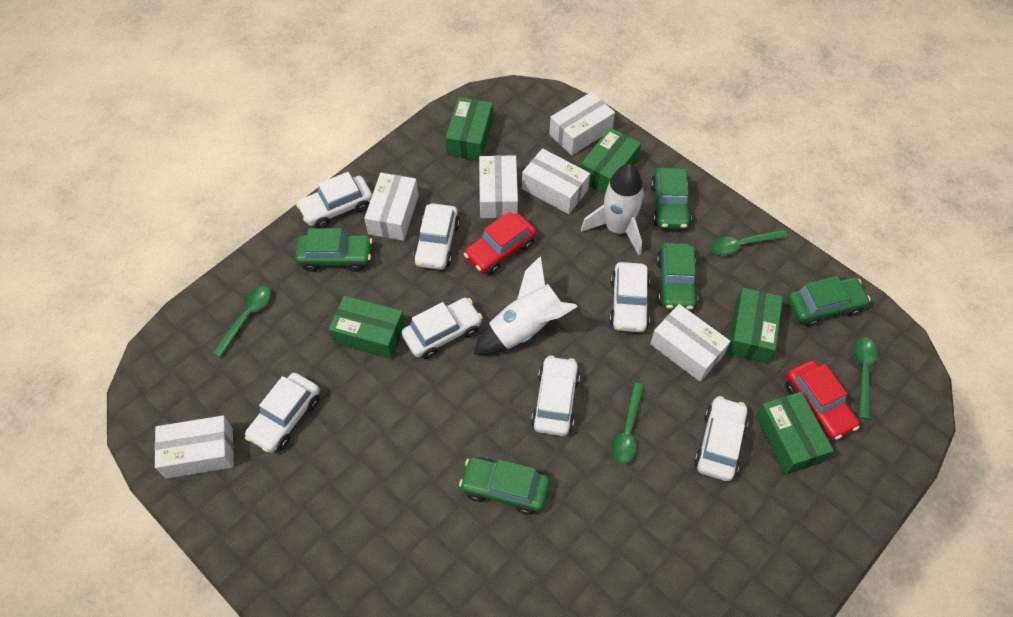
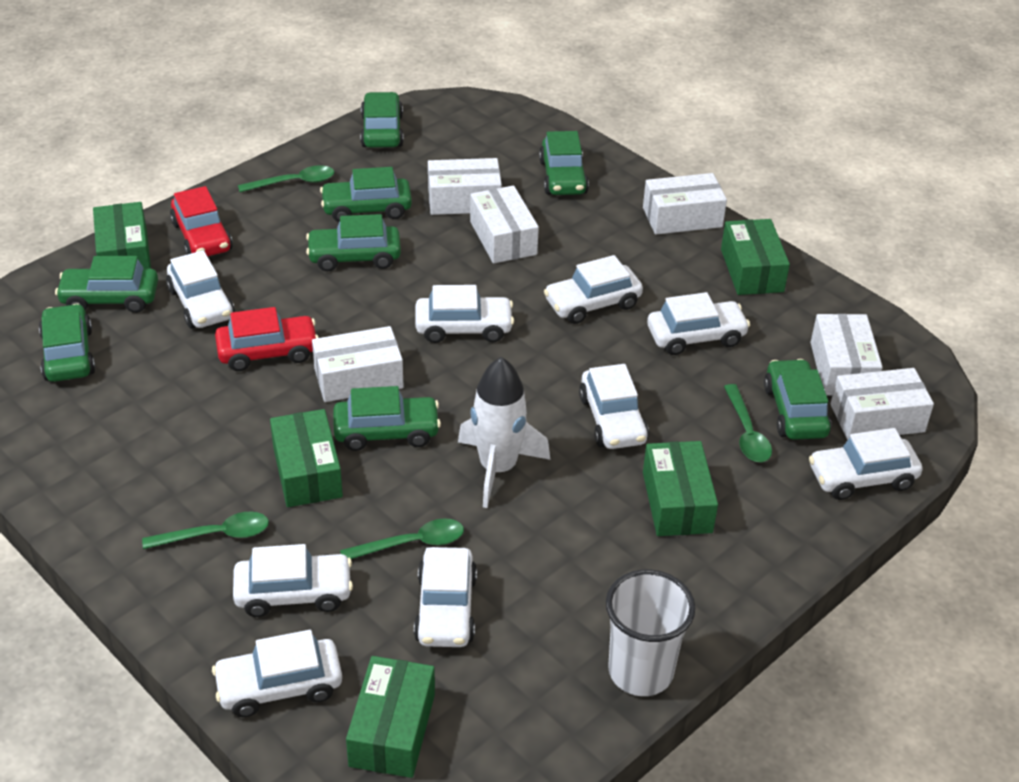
green car: [295,228,372,272] [459,457,550,515] [651,167,691,229] [656,242,698,311] [787,276,871,327] = 5 -> [39,303,95,382] [55,256,158,313] [306,214,401,271] [320,167,412,222] [333,386,441,451] [360,92,404,148] [539,131,589,195] [764,359,832,440] = 8
white car: [245,373,320,453] [296,172,372,228] [402,298,483,359] [413,203,460,270] [531,355,580,436] [609,262,650,332] [694,396,749,481] = 7 -> [166,250,235,329] [212,630,342,717] [233,544,353,617] [414,547,477,647] [415,285,514,343] [544,255,643,324] [579,364,649,449] [647,292,750,355] [809,428,922,500] = 9
white cup: none = 0 -> [606,569,696,696] = 1
white rocket: [474,256,578,355] [581,164,644,256] = 2 -> [458,357,550,508] = 1

